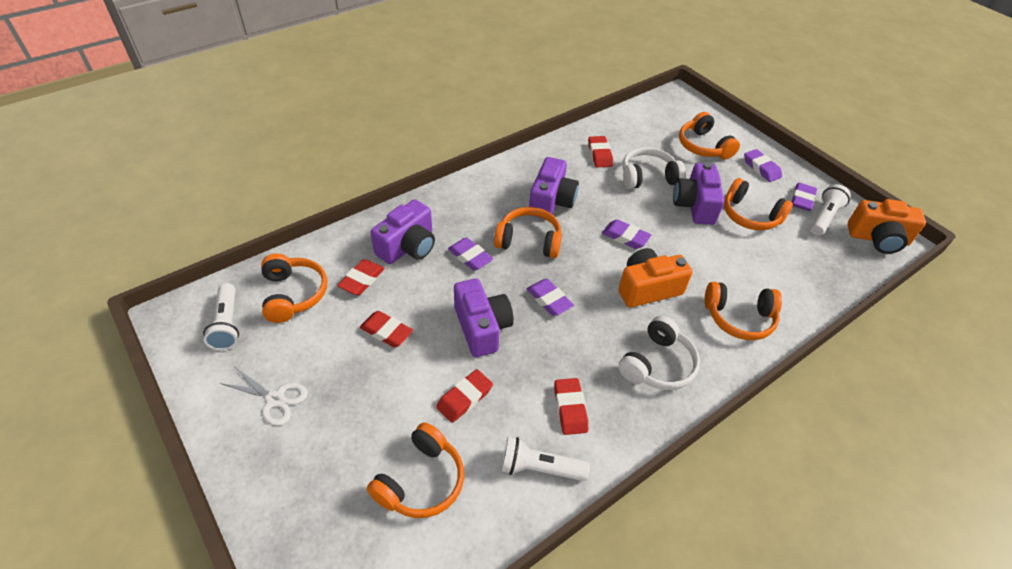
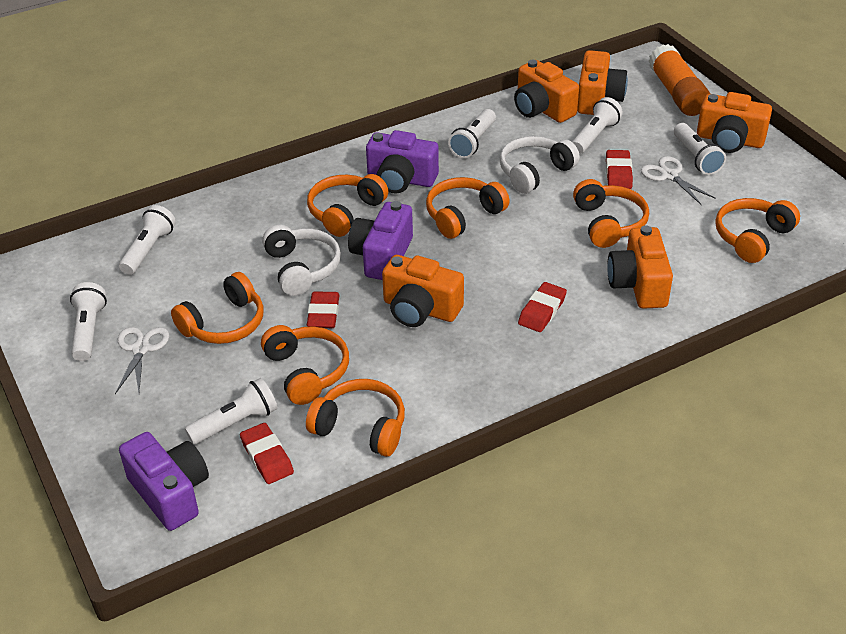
orange camera: [618,248,693,307] [847,199,926,254] = 2 -> [382,255,464,327] [514,60,579,123] [577,50,628,115] [607,225,673,309] [697,92,772,153] = 5
orange glue stick: none = 0 -> [648,44,710,116] = 1
orange headphones: [261,253,327,323] [367,422,464,518] [494,207,562,258] [679,112,740,160] [705,282,782,340] [724,178,793,230] = 6 -> [171,272,263,344] [261,325,349,405] [306,379,405,457] [307,174,388,237] [426,177,510,239] [573,179,649,248] [715,198,800,263] = 7
purple camera: [371,199,435,264] [454,278,514,357] [529,157,579,218] [673,162,725,225] = 4 -> [119,432,209,531] [348,201,413,280] [366,130,439,193] = 3
purple eraser: [448,237,493,271] [527,279,574,316] [602,219,651,249] [744,149,782,182] [792,183,817,211] = 5 -> none = 0
red eraser: [337,259,385,295] [360,311,413,347] [436,369,493,423] [554,378,588,435] [588,136,613,167] = 5 -> [240,423,294,484] [307,291,340,328] [518,282,567,332] [606,150,633,189] = 4
white flashlight: [203,283,239,350] [501,437,590,481] [810,184,851,236] = 3 -> [70,282,107,361] [119,205,176,275] [185,378,277,444] [448,109,496,158] [572,97,623,154] [674,123,726,175] = 6
white scissors: [220,367,308,426] = 1 -> [115,327,169,394] [641,156,716,205] = 2

